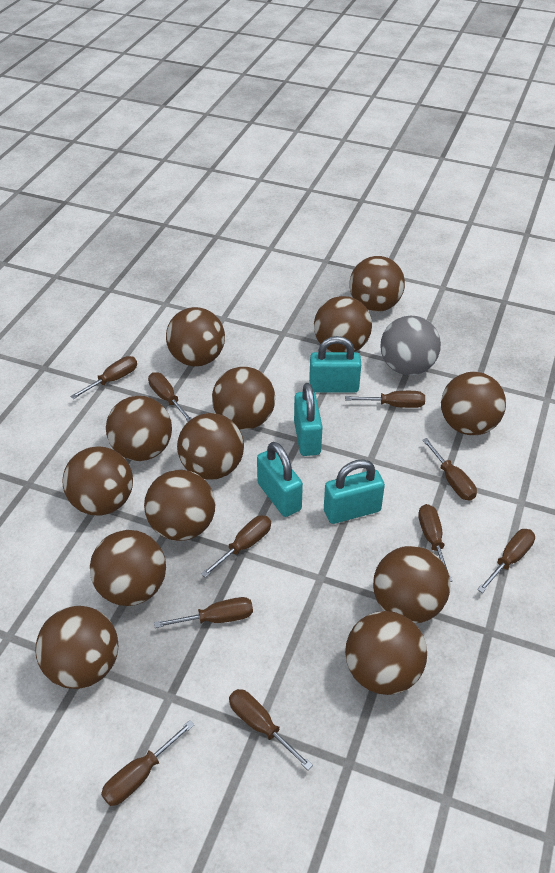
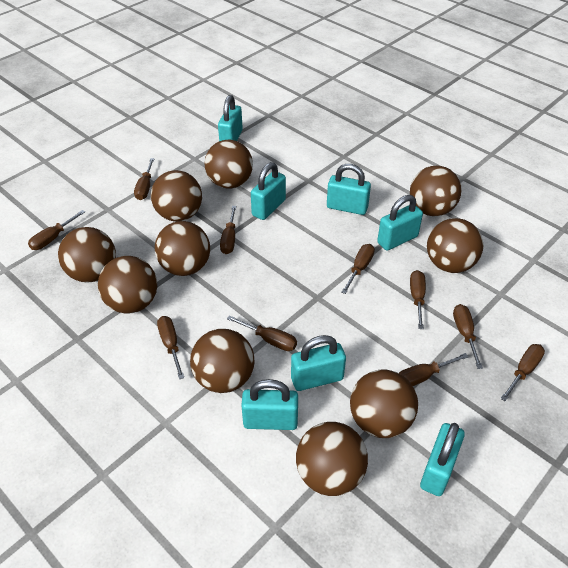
brown ball: [35,606,118,689] [63,446,133,516] [90,530,166,606] [106,396,172,461] [144,470,215,541] [166,307,225,367] [177,413,244,480] [212,367,275,430] [314,296,372,352] [345,611,427,695] [350,256,405,312] [373,546,451,623] [441,372,506,435] = 13 -> [58,227,116,283] [98,256,157,314] [151,170,202,221] [155,221,210,276] [190,329,254,393] [205,140,253,189] [296,422,368,496] [350,369,418,438] [410,165,462,216] [427,218,483,273] = 10
grey ball: [380,316,441,375] = 1 -> none = 0
turquoise padlock: [257,442,303,517] [294,383,323,456] [309,336,361,393] [324,459,385,524] = 4 -> [218,95,243,141] [241,379,298,430] [251,162,286,220] [291,335,346,391] [327,164,371,215] [377,195,423,251] [420,423,465,496] = 7

